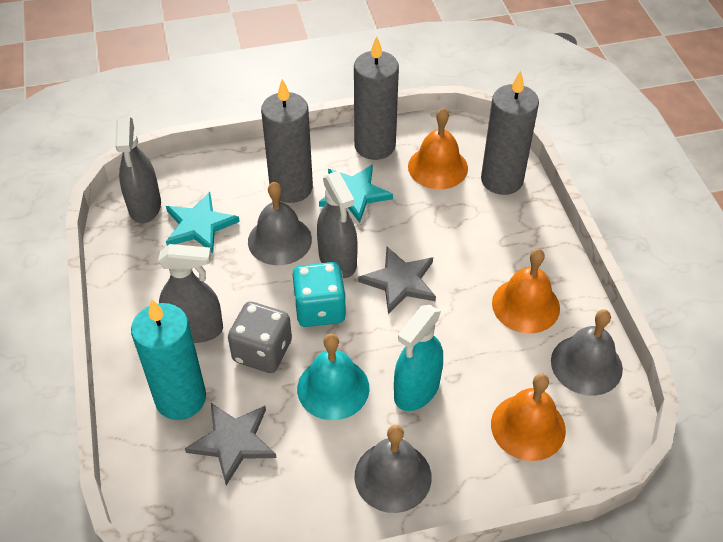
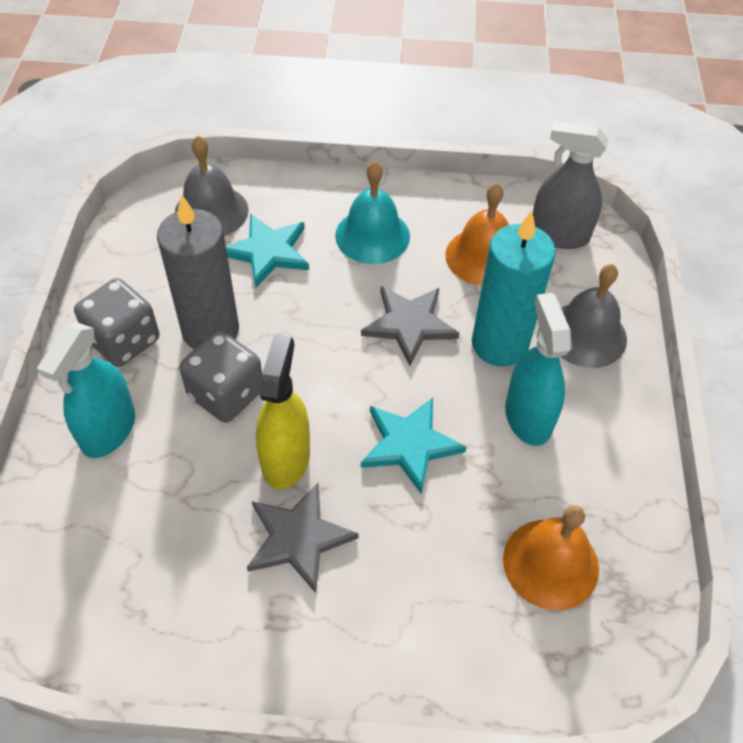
grey bell: [248,182,312,265] [354,425,432,513] [551,309,623,396] = 3 -> [175,136,248,236] [560,264,627,368] = 2
grey candle: [261,79,313,203] [354,36,399,160] [481,71,539,195] = 3 -> [157,195,239,349] = 1
grey dice: [228,302,292,373] = 1 -> [74,278,159,367] [180,331,262,423] = 2
grey spray bottle: [115,118,161,223] [158,244,223,343] [317,171,358,278] = 3 -> [533,122,608,249] = 1
orange bell: [408,108,468,189] [491,373,566,461] [492,248,560,333] = 3 -> [445,183,509,286] [503,505,599,610] = 2
turquoise dice: [293,262,346,327] = 1 -> none = 0
turquoise spray bottle: [394,305,443,411] = 1 -> [37,323,135,458] [505,293,572,446] = 2
yellow spray bottle: none = 0 -> [256,334,310,490] = 1

